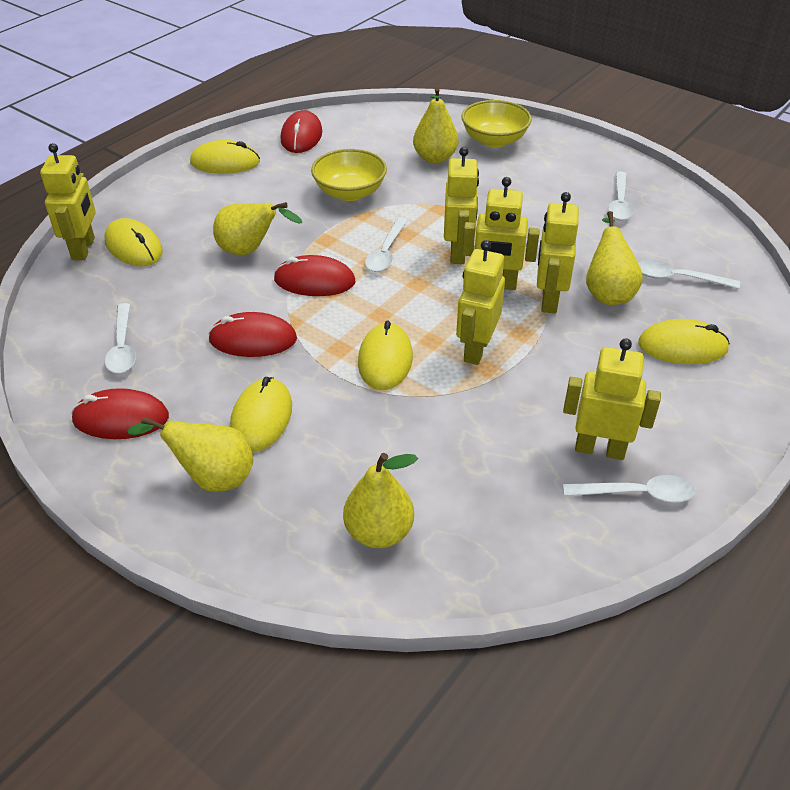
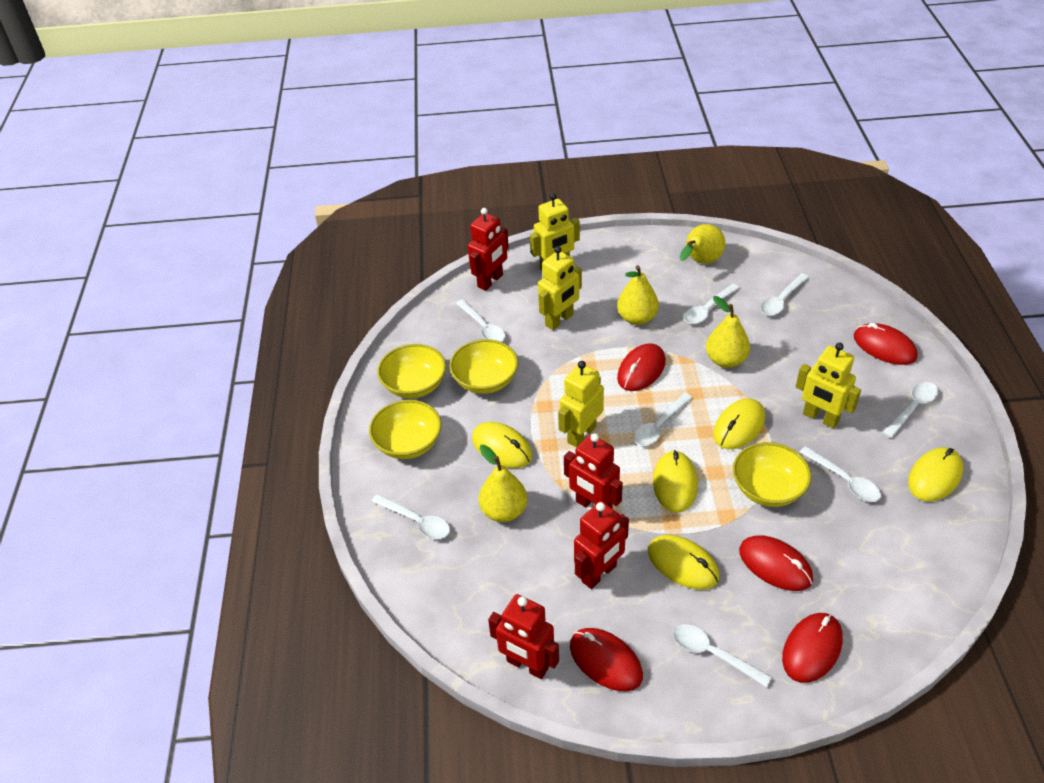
red mouse: [71,388,169,439] [208,312,297,357] [274,255,355,296] [281,110,322,153] = 4 -> [570,628,643,691] [617,344,666,391] [739,535,813,591] [782,613,843,683] [854,323,918,365] = 5
red robot: none = 0 -> [468,208,509,291] [488,594,559,679] [564,433,623,508] [574,501,629,589] = 4
white spoon: [105,303,136,373] [365,217,408,272] [563,475,695,503] [608,172,633,220] [638,260,740,289] = 5 -> [372,494,450,539] [456,299,505,342] [634,393,692,446] [673,624,772,687] [684,284,739,324] [761,273,809,316] [800,446,881,502] [882,382,938,438] = 8
yellow bowl: [311,149,387,201] [462,100,532,148] = 2 -> [369,400,442,459] [377,344,446,398] [450,339,518,394] [733,442,812,507] = 4
yellow pear: [128,417,253,492] [213,202,302,255] [343,453,418,548] [413,87,459,164] [586,211,643,305] = 5 -> [479,445,527,522] [617,265,659,325] [680,224,725,264] [706,296,750,368] = 4
yellow robot: [40,143,96,260] [444,147,479,264] [456,240,505,365] [462,177,540,290] [537,192,579,313] [563,338,661,460] = 6 -> [530,193,580,270] [538,246,582,330] [558,361,604,448] [796,343,861,428] = 4

